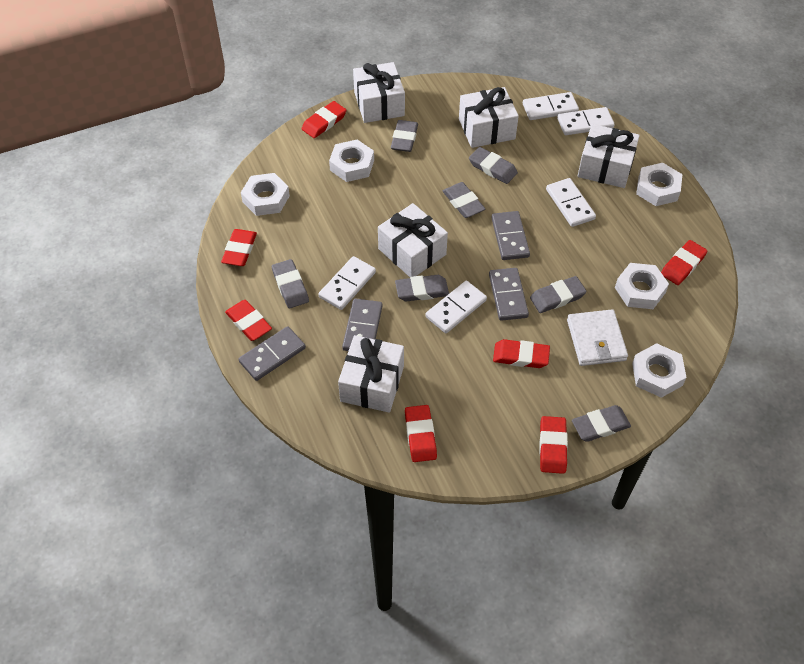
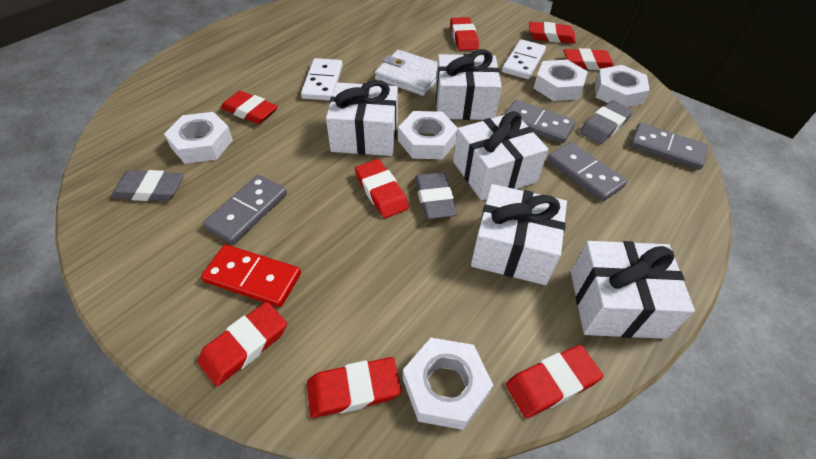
grey eraser: [272,259,309,308] [391,120,418,152] [395,275,449,302] [443,182,485,218] [469,147,518,184] [530,276,587,313] [572,405,631,442] = 7 -> [111,170,184,201] [415,172,457,219] [580,100,633,144] = 3
red domino: none = 0 -> [201,245,301,307] = 1
red eraser: [221,229,257,266] [225,300,272,341] [302,101,346,138] [405,405,437,462] [493,339,550,368] [539,416,568,474] [661,240,708,285] = 7 -> [198,302,287,387] [221,91,278,124] [307,357,401,418] [355,159,409,218] [450,17,479,51] [506,345,603,418] [529,22,576,44] [564,48,614,70] = 8
white domino: [319,256,376,310] [425,281,487,333] [523,92,579,120] [546,178,596,227] [557,107,615,135] = 5 -> [301,58,343,101] [502,39,546,79] = 2

